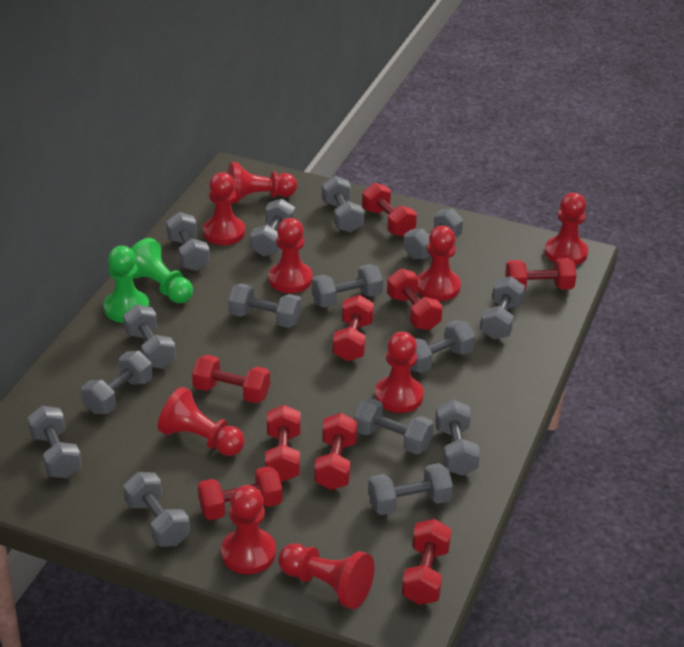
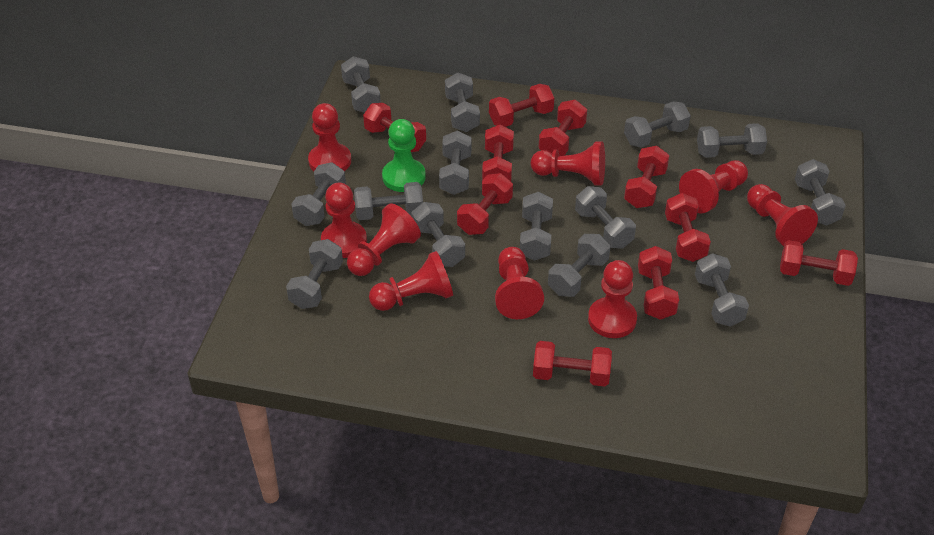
green pawn: [104,246,150,323] [131,238,193,303] = 2 -> [382,119,426,192] = 1
grey dumbbell: [27,406,82,478] [81,351,152,414] [123,305,176,369] [123,472,190,546] [166,212,210,271] [228,283,301,328] [250,199,295,257] [312,264,383,308] [322,176,364,233] [354,398,434,455] [368,463,453,515] [404,209,463,259] [410,320,475,373] [435,399,480,476] [480,276,525,339] = 15 -> [286,239,343,309] [291,162,346,226] [341,56,381,113] [354,182,423,220] [411,202,465,267] [439,130,472,195] [445,72,480,132] [520,192,553,261] [548,234,610,297] [575,186,636,249] [624,101,691,147] [695,253,749,327] [697,123,767,158] [795,159,846,226] = 14
red dumbbell: [192,355,270,403] [198,466,283,520] [265,405,300,482] [314,413,358,490] [333,295,374,361] [362,183,417,237] [387,269,443,330] [402,519,452,605] [505,258,576,290] = 9 -> [363,103,426,152] [457,173,513,235] [482,125,514,181] [489,84,554,127] [533,341,612,387] [539,100,587,156] [624,146,670,208] [638,246,679,320] [665,193,711,262] [780,240,858,286] = 10

